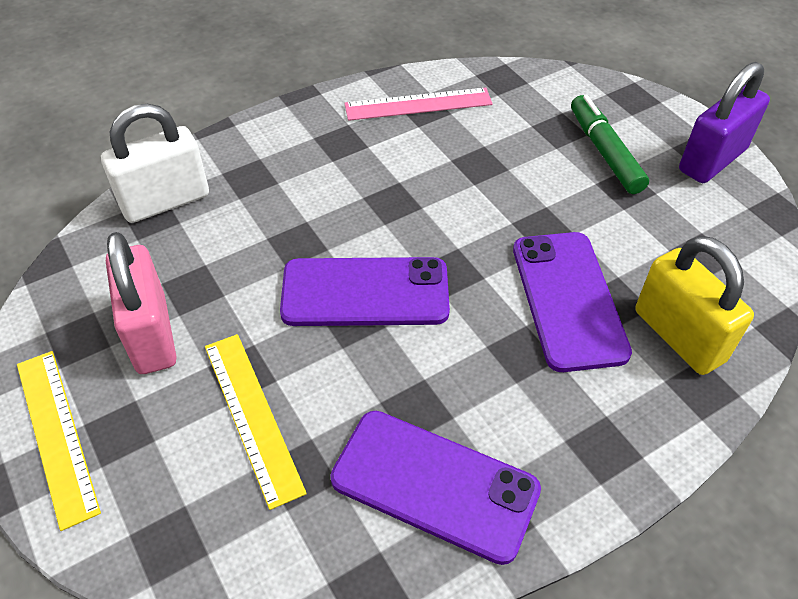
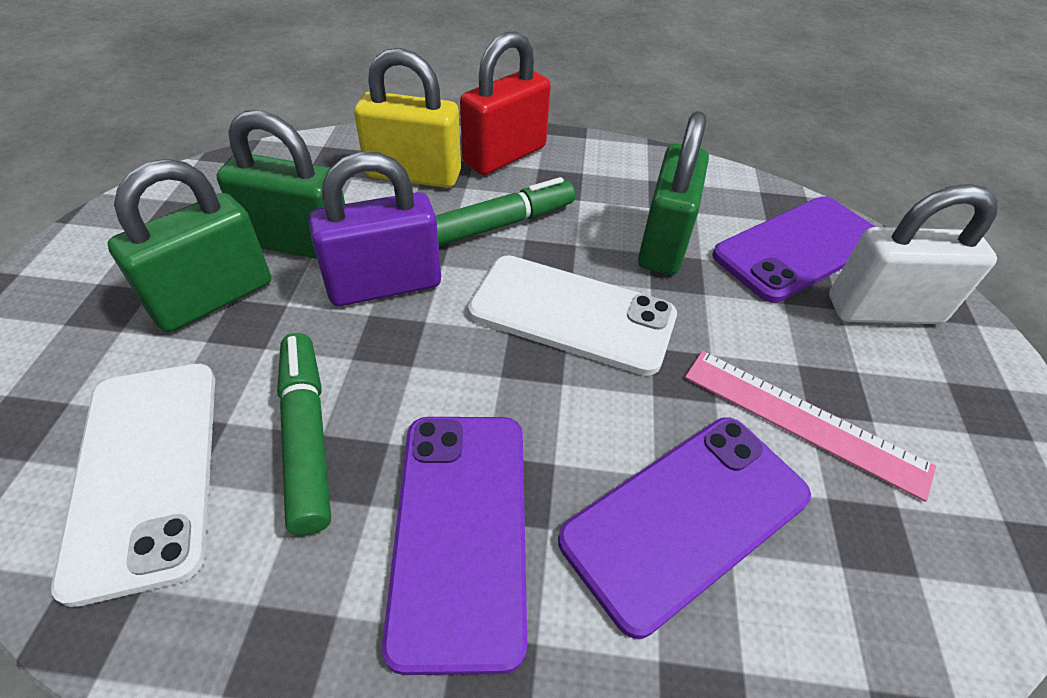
green marker: [571,95,649,194] = 1 -> [277,333,331,535] [436,177,575,246] = 2
green padlock: none = 0 -> [107,159,271,332] [217,110,345,259] [638,111,709,275] = 3
pink padlock: [106,232,177,374] = 1 -> none = 0
red padlock: none = 0 -> [460,31,551,175] = 1
white phone: none = 0 -> [51,364,215,607] [468,255,677,376] = 2
yellow ruler: [17,351,101,531] [205,334,307,510] = 2 -> none = 0

